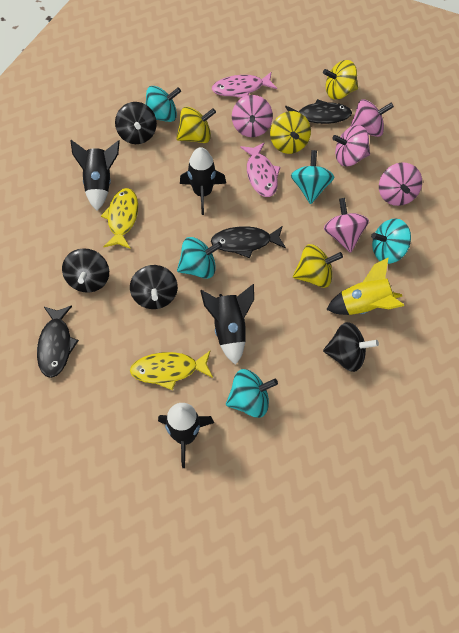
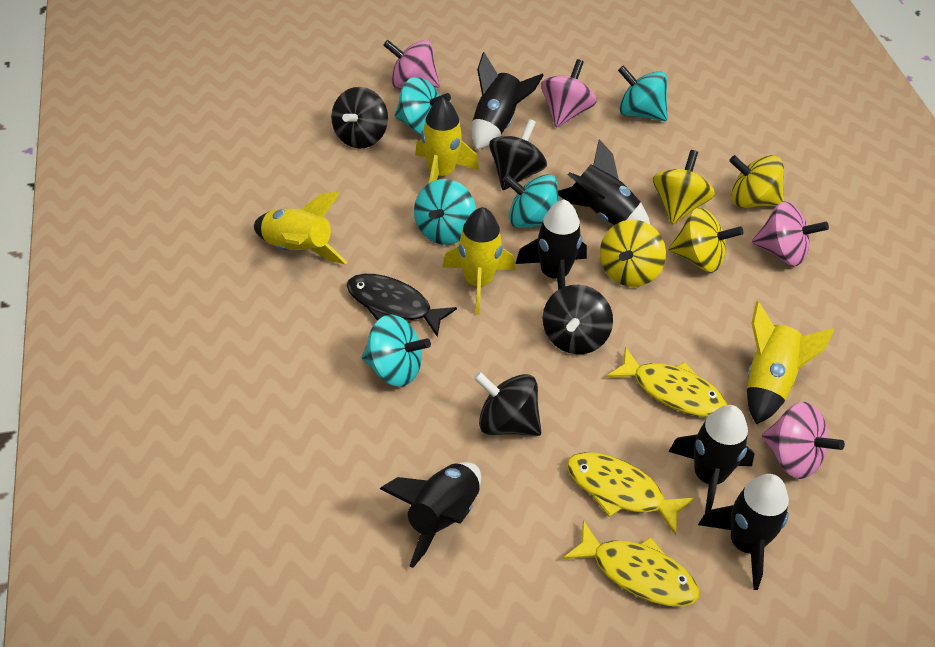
black fish: [37,305,79,378] [211,226,286,258] [285,99,352,124] = 3 -> [347,274,457,337] = 1
black rocket: [70,140,120,210] [158,403,214,468] [180,147,226,215] [200,284,254,365] = 4 -> [380,462,481,568] [472,52,544,150] [516,199,587,290] [558,139,650,225] [668,405,754,513] [698,474,789,590] = 6
pink fish: [212,72,277,98] [240,143,281,197] = 2 -> none = 0
pink spinning top: [232,95,273,137] [324,198,369,253] [332,125,370,166] [350,99,394,137] [379,162,422,206] = 5 -> [383,40,440,89] [541,59,597,128] [752,201,829,266] [762,402,845,479] = 4
yellow fish: [101,188,138,249] [130,350,213,390] = 2 -> [563,520,699,607] [566,452,694,535] [607,347,727,417] = 3
yellow rocket: [326,257,404,315] = 1 -> [254,192,347,264] [415,98,479,183] [442,207,515,314] [747,301,834,424] = 4

